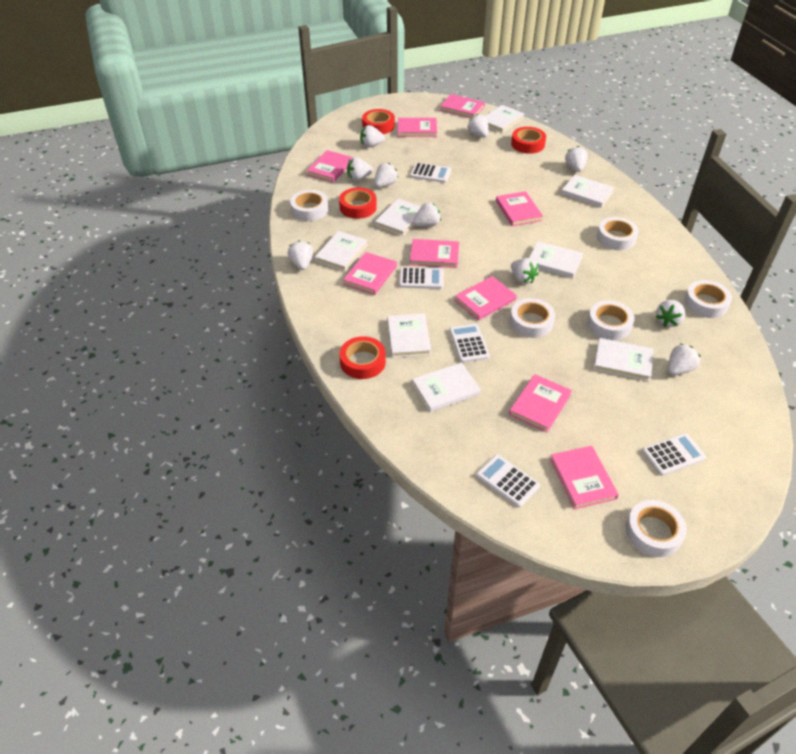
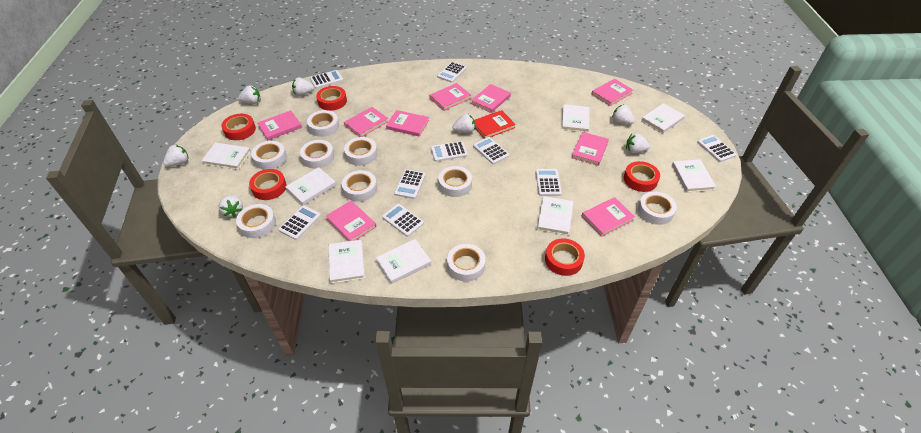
red book: none = 0 -> [474,110,516,139] = 1
red tape: [339,187,377,219] [339,336,386,379] [362,109,395,134] [511,127,546,154] = 4 -> [221,114,256,140] [249,169,287,200] [316,86,347,111] [545,239,585,276] [624,161,660,192] = 5
white calculator: [399,267,443,289] [410,163,451,183] [449,324,490,363] [476,454,540,508] [642,433,706,476] = 5 -> [278,205,321,240] [310,70,343,89] [382,204,424,237] [394,169,426,199] [431,141,468,162] [437,62,467,83] [473,137,509,164] [536,169,562,196] [697,135,736,162] = 9
white strawberry: [288,240,313,270] [347,157,373,181] [360,125,385,147] [374,163,398,187] [413,202,441,227] [468,114,489,138] [511,258,539,284] [565,146,588,172] [656,300,685,327] [668,344,701,375] = 10 -> [163,144,189,166] [218,195,243,217] [238,85,261,104] [292,77,314,96] [452,114,475,133] [612,104,635,124] [626,133,650,153] = 7
white tape: [290,190,328,221] [510,298,555,338] [587,300,635,340] [597,217,639,250] [626,500,687,557] [684,280,732,318] = 6 -> [236,204,276,238] [251,141,287,170] [300,140,334,169] [307,110,339,137] [342,170,377,202] [344,137,378,166] [438,166,472,197] [447,244,486,282] [638,192,677,225] = 9

